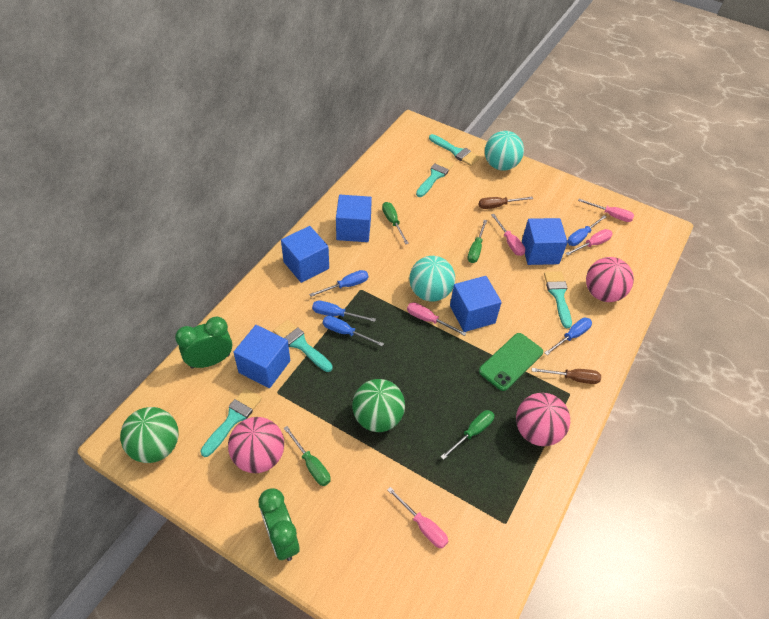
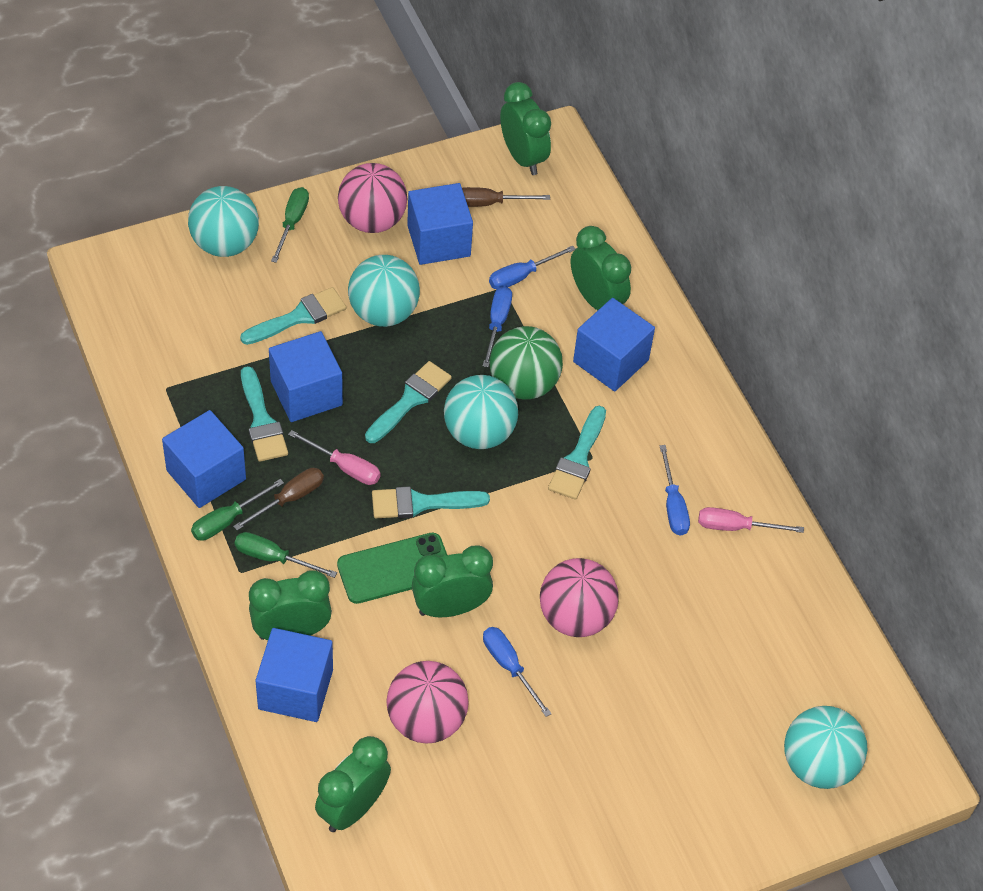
blue screwdriver: [309,270,368,297] [312,301,376,322] [323,316,384,346] [544,318,592,355] [568,215,606,246] = 5 -> [483,286,512,367] [483,627,552,717] [489,245,575,289] [660,445,690,535] = 4
green ball: [120,407,179,463] [352,379,405,432] = 2 -> [490,326,563,400] = 1
green clock: [175,317,232,369] [259,488,300,561] = 2 -> [249,570,332,640] [315,736,391,832] [412,546,493,617] [500,82,551,175] [571,226,631,310] = 5
green screwdriver: [284,426,330,486] [382,202,409,244] [441,410,494,460] [467,220,487,263] = 4 -> [191,479,284,541] [235,532,337,578] [271,187,309,263] = 3
pink screwdriver: [387,487,448,548] [407,302,466,336] [491,214,525,256] [565,229,613,256] [578,199,634,222] = 5 -> [288,430,381,485] [698,507,804,533] = 2
turquoise ball: [409,256,455,302] [485,131,524,171] = 2 -> [188,186,259,257] [348,255,420,327] [444,375,518,449] [784,706,867,789] = 4

